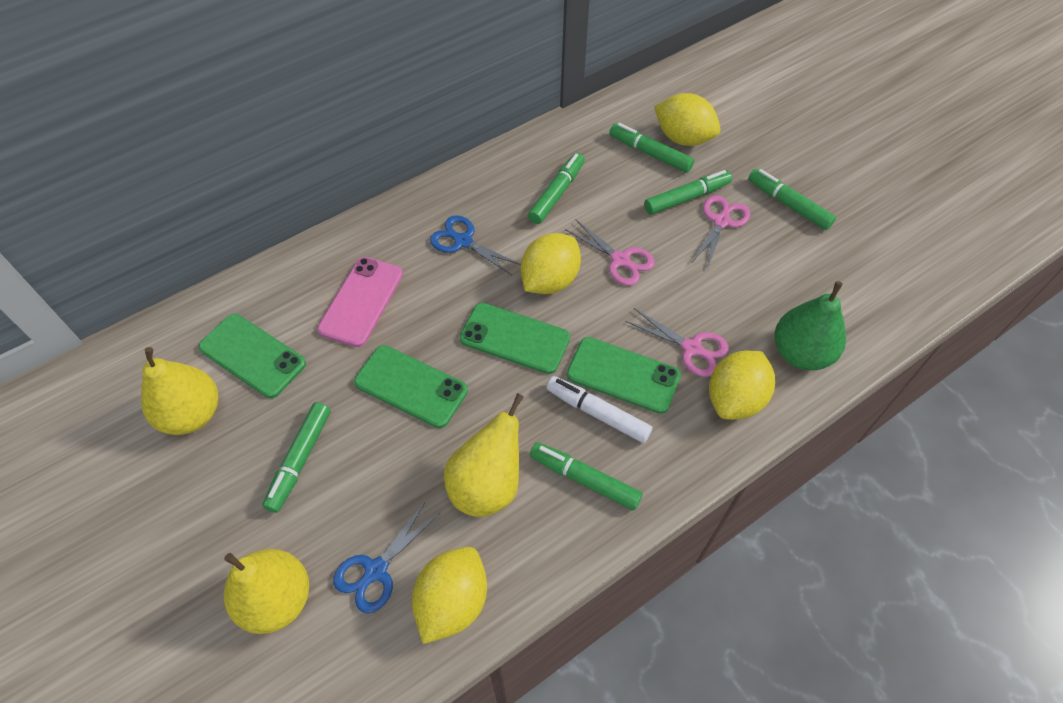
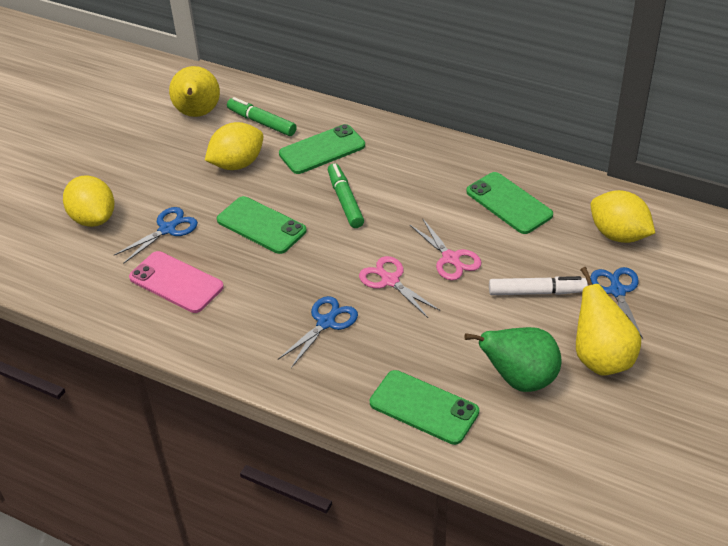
blue scissors: [333,501,440,613] [430,215,521,275] = 2 -> [114,207,198,264] [278,296,358,368] [590,267,643,339] = 3
green marker: [262,402,331,513] [528,153,585,224] [530,442,643,511] [609,123,694,173] [644,170,732,215] [748,169,836,230] = 6 -> [227,97,297,136] [328,163,364,228] = 2
pink scissors: [565,219,655,286] [625,308,729,377] [692,195,750,269] = 3 -> [359,256,440,318] [410,218,482,280] = 2
yellow lemon: [412,547,487,644] [521,233,581,294] [654,93,721,146] [709,350,775,420] = 4 -> [63,175,114,227] [205,122,263,170] [591,190,655,243] = 3
yellow pear: [141,347,218,435] [224,549,309,634] [444,393,524,517] = 3 -> [169,66,220,117] [576,267,641,375] = 2

